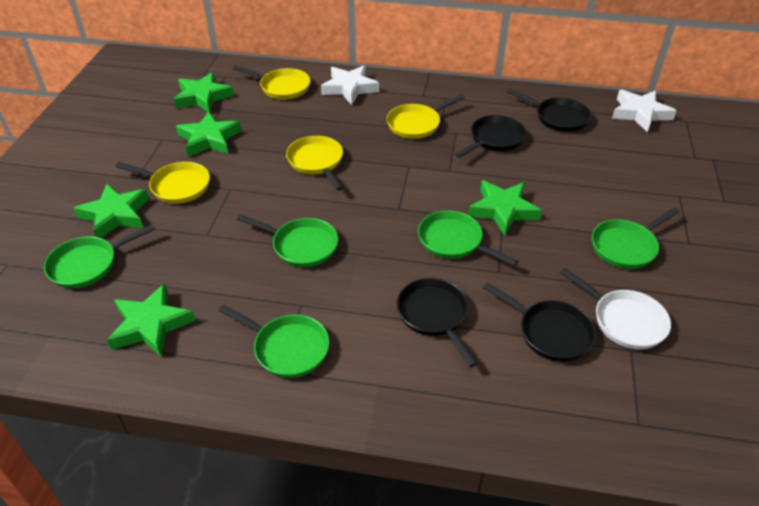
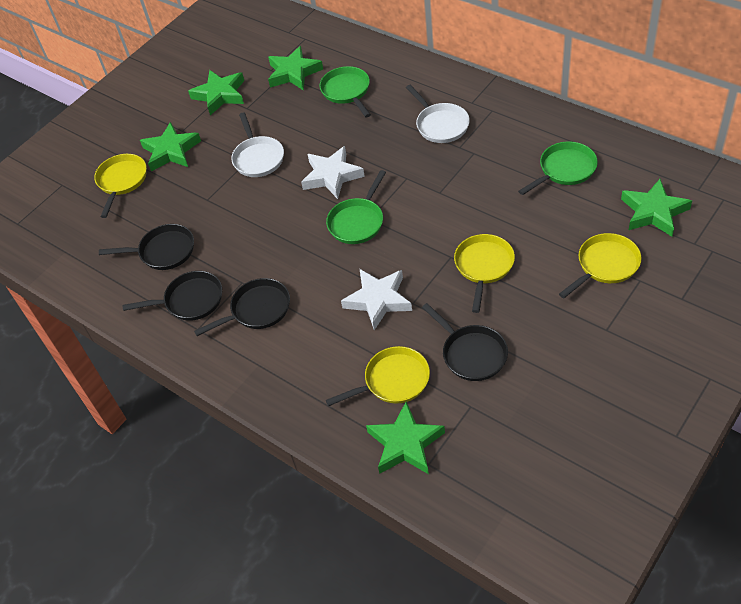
green pan: [44,224,155,288] [218,305,329,378] [237,214,338,267] [418,210,518,266] [592,207,680,269] = 5 -> [320,66,371,117] [326,170,386,244] [518,142,598,195] = 3
white pan: [560,268,671,349] = 1 -> [231,112,284,177] [406,85,470,143] = 2

